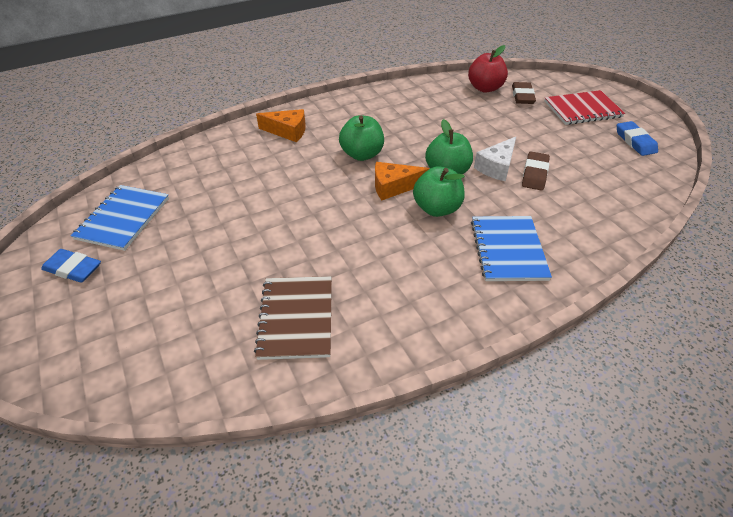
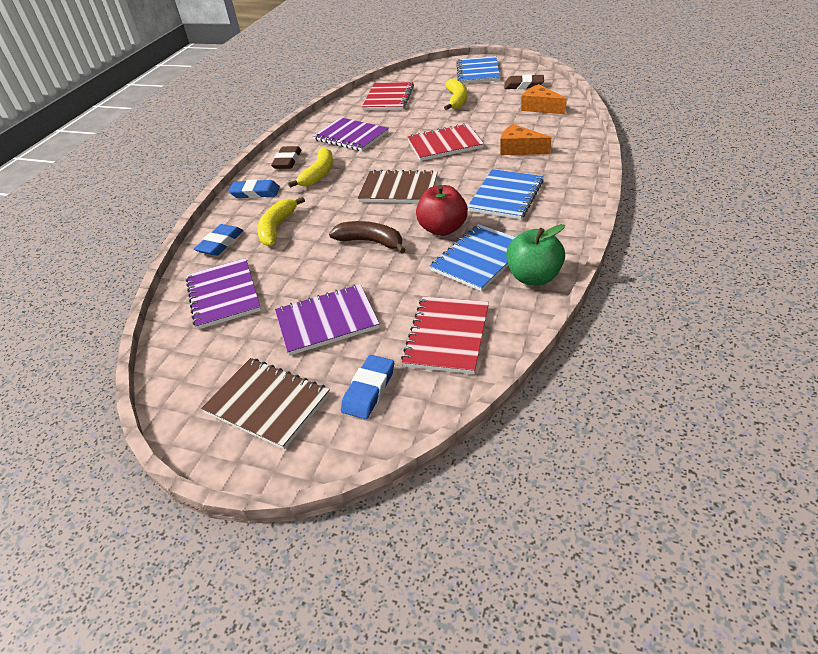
blue eraser: [41,249,101,283] [617,121,658,156] = 2 -> [194,224,243,256] [228,179,280,198] [341,355,394,419] = 3
blue notebook: [71,185,169,251] [471,216,552,281] = 2 -> [430,224,515,291] [456,56,500,83] [467,169,543,220] = 3
brown banana: none = 0 -> [329,221,406,253] = 1
brown notebook: [254,276,332,360] = 1 -> [201,358,330,450] [358,170,438,203] = 2
green apple: [339,115,384,161] [413,166,465,217] [425,119,473,174] = 3 -> [506,224,565,285] = 1
purple notebook: none = 0 -> [186,258,261,330] [275,284,380,356] [313,117,389,151] = 3
red notebook: [544,90,625,125] = 1 -> [362,82,414,110] [401,296,489,374] [407,123,484,161] = 3
white cheese: [474,137,516,182] = 1 -> none = 0
yellow banana: none = 0 -> [257,197,305,246] [288,147,333,188] [444,79,467,110] = 3

